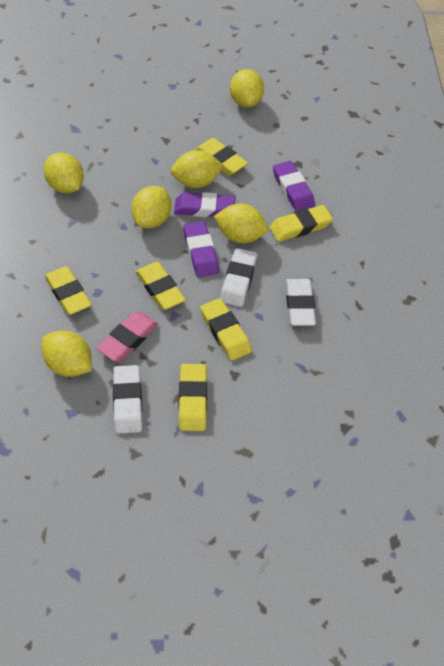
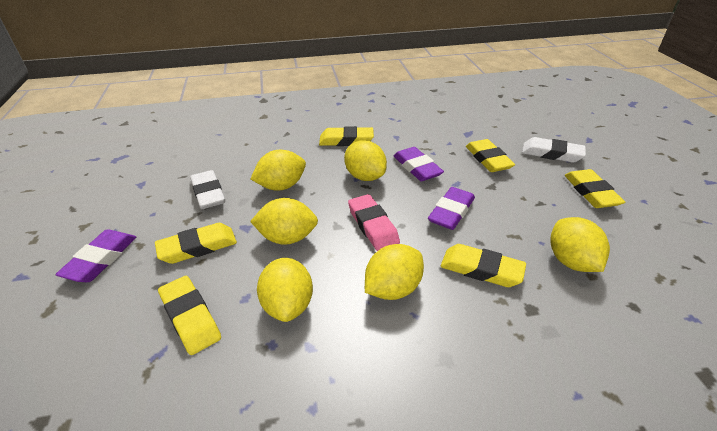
white eraser: [113,365,142,434] [220,248,257,307] [286,279,316,326] = 3 -> [190,170,225,209] [522,137,586,163] = 2

